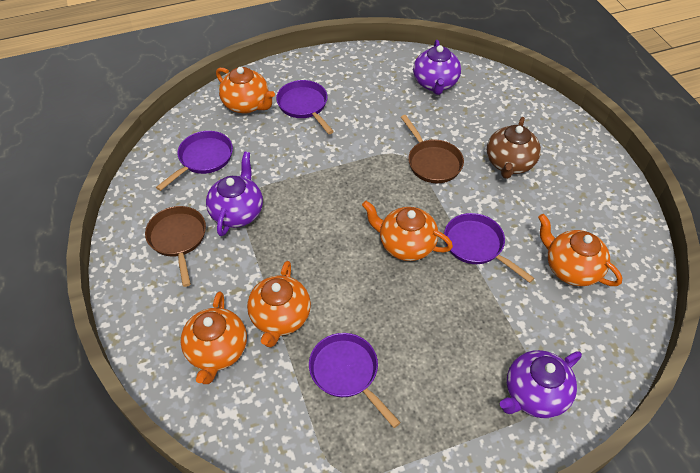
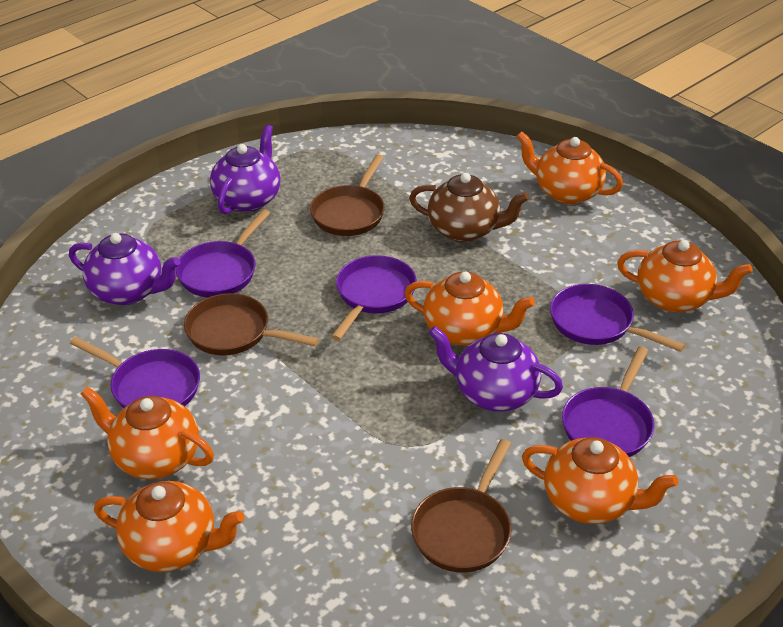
brown pan: [145,206,206,287] [401,115,464,183] = 2 -> [184,293,319,356] [310,154,385,236] [411,439,512,573] = 3
orange teapot: [180,292,247,384] [216,67,275,114] [247,261,311,347] [362,201,453,261] [538,214,622,286] = 5 -> [81,387,214,479] [94,481,245,572] [404,272,535,346] [516,131,623,204] [522,437,678,524] [617,240,753,313] = 6
purple pan: [156,131,233,191] [276,80,334,134] [309,333,401,428] [444,213,534,283] = 4 -> [70,337,200,408] [176,209,270,297] [331,255,417,341] [550,284,685,352] [562,346,655,457] = 5

